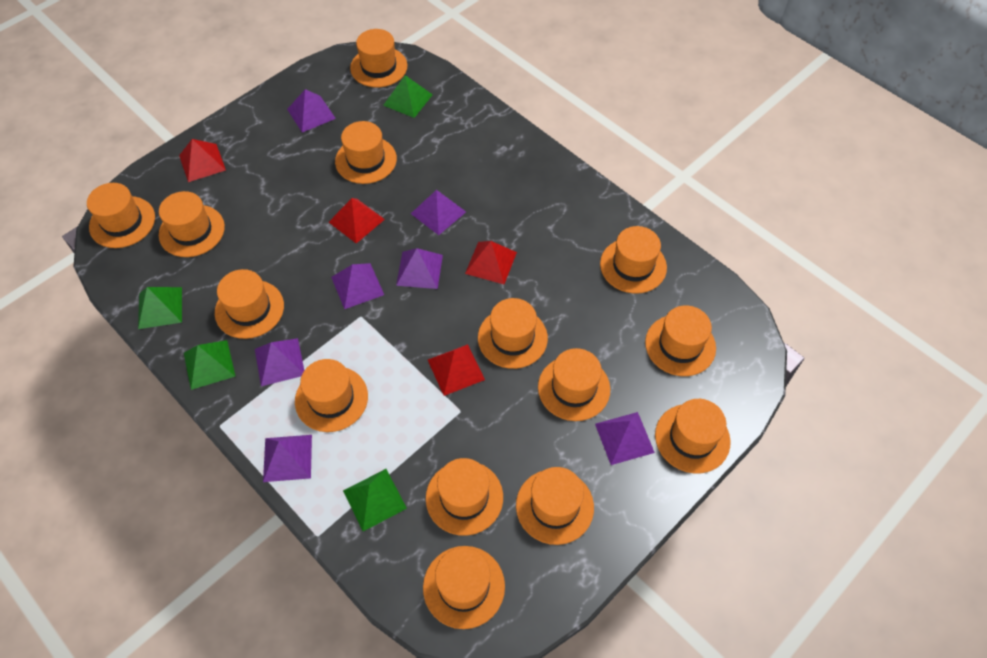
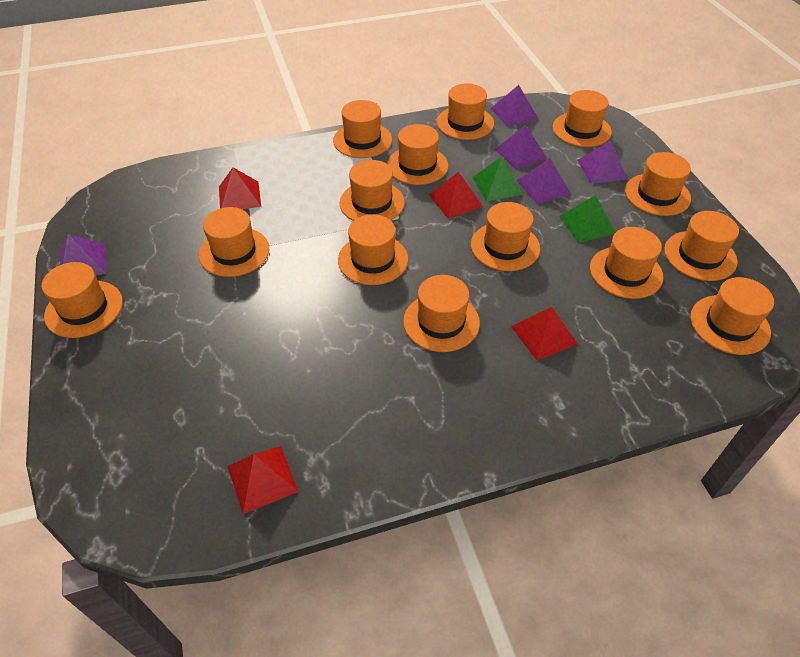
green pyramid: [138,287,182,329] [184,340,236,390] [343,469,407,531] [383,75,433,118] = 4 -> [473,157,523,201] [559,195,616,243] = 2
purple pyramid: [255,338,304,386] [263,435,312,482] [287,89,336,133] [331,263,384,309] [396,248,443,289] [411,190,466,235] [595,412,655,465] = 7 -> [60,234,106,276] [491,85,538,127] [495,125,547,170] [517,158,571,204] [577,140,627,184] = 5

